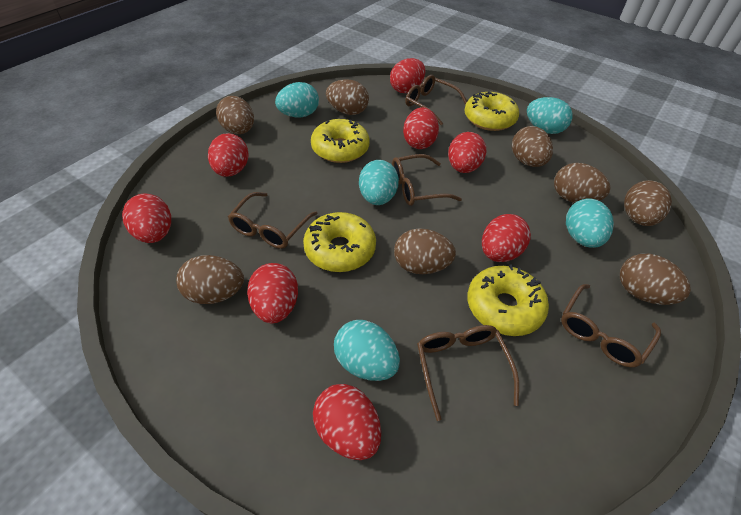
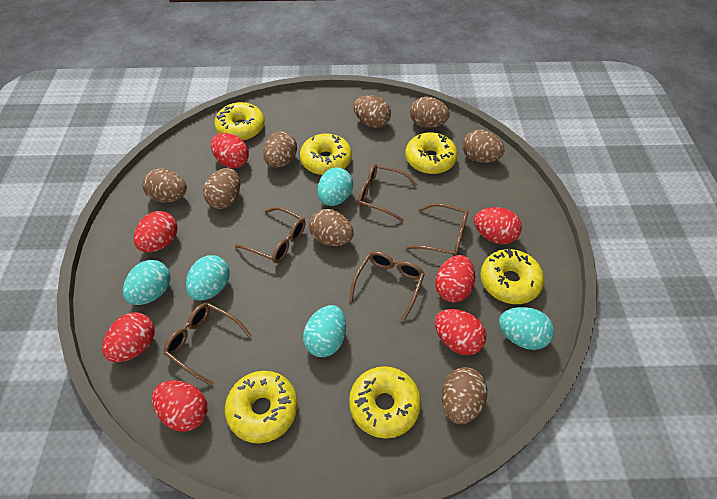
red egg: [122,193,171,243] [208,133,249,177] [247,263,298,323] [313,384,381,460] [390,58,425,93] [403,107,439,149] [448,132,486,173] [482,214,531,262] = 8 -> [102,313,155,362] [134,211,178,252] [152,380,208,432] [211,133,249,168] [435,255,475,303] [435,309,486,355] [474,207,522,244] = 7
yellow donut: [303,212,376,272] [311,119,370,163] [464,91,519,131] [467,264,549,336] = 4 -> [214,102,265,141] [225,371,298,444] [300,133,352,175] [349,366,421,439] [405,132,458,174] [481,248,544,304] = 6

